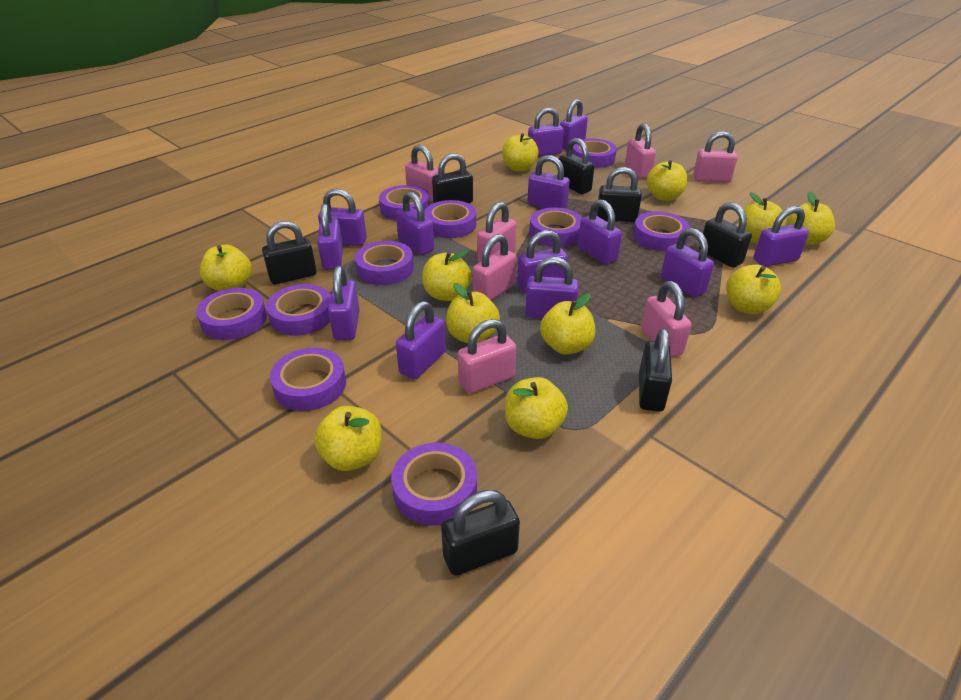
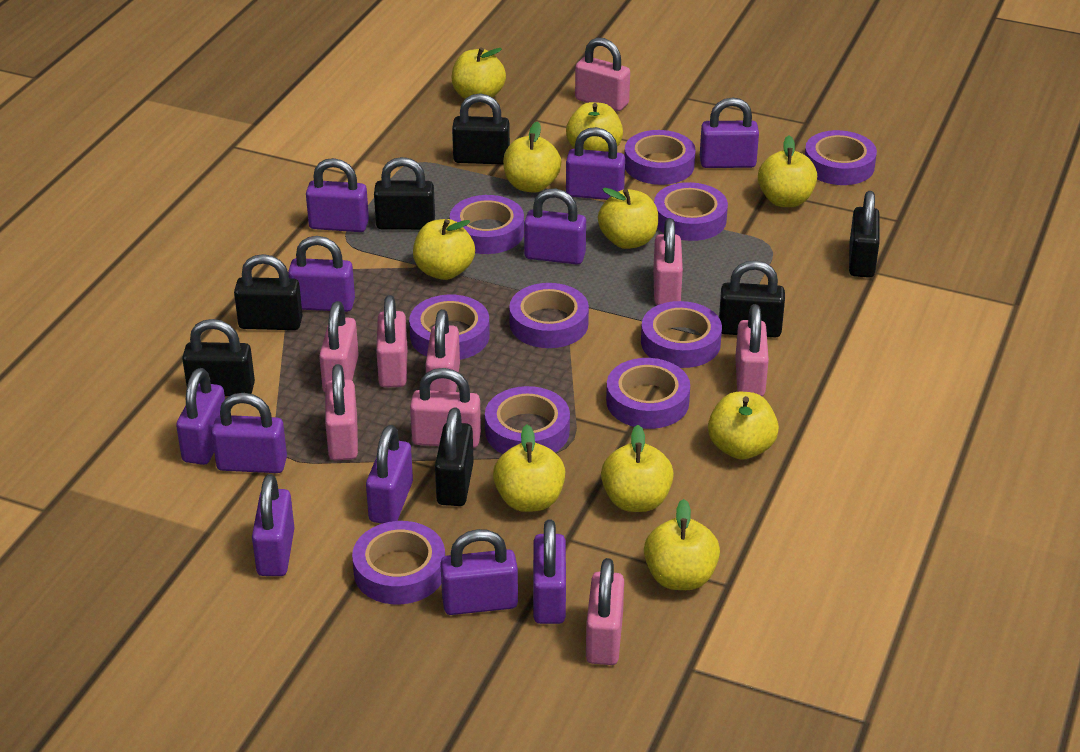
pink padlock: [405,145,438,201] [458,319,516,394] [473,234,517,300] [477,202,517,262] [625,123,656,178] [641,281,691,357] [693,131,738,183] = 7 -> [319,301,359,392] [325,364,358,461] [376,295,407,387] [410,368,481,448] [425,309,460,392] [575,37,630,111] [586,558,624,665] [653,218,683,305] [735,304,769,396] = 9
purple padlock: [317,203,343,270] [318,188,367,246] [328,266,360,340] [396,191,434,255] [396,301,446,379] [517,230,568,293] [525,257,579,318] [527,155,570,208] [528,107,564,156] [560,99,588,150] [578,199,622,265] [661,228,714,297] [753,206,809,267] = 13 -> [176,368,225,465] [211,393,287,473] [252,474,294,576] [288,236,355,312] [306,158,369,232] [366,425,413,524] [440,529,518,615] [524,189,586,265] [533,519,566,624] [566,127,625,200] [700,97,759,168] = 11
yellow apple: [200,245,252,291] [314,406,382,471] [422,251,472,301] [446,283,500,343] [502,133,539,172] [505,377,568,439] [540,293,595,355] [647,160,687,201] [726,265,781,314] [738,192,786,244] [786,191,835,245] = 11 -> [413,219,475,280] [452,48,506,103] [493,425,565,512] [503,121,561,193] [566,102,623,152] [598,188,658,249] [601,425,674,512] [644,499,720,590] [708,392,779,460] [758,135,817,207] = 10

